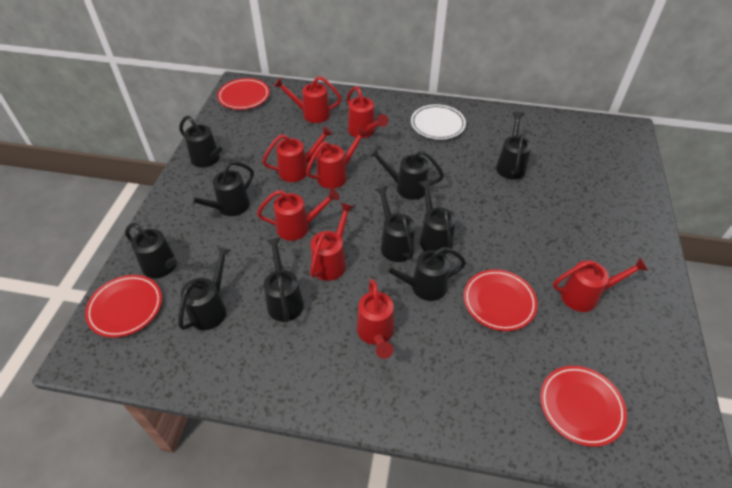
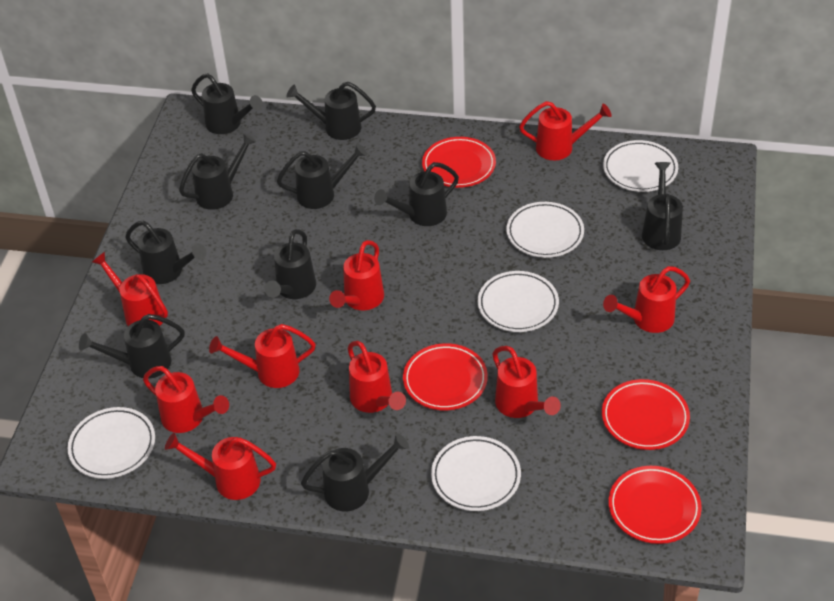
red watering can: [257,188,340,241] [262,126,333,182] [273,76,341,123] [306,127,368,189] [310,203,354,281] [347,86,388,138] [357,279,394,359] [553,257,649,312] = 8 -> [92,252,168,326] [143,366,229,433] [165,433,276,500] [209,324,316,388] [329,240,384,310] [348,341,406,413] [492,346,561,418] [519,101,612,160] [603,266,690,333] = 9
white plate: [411,104,466,140] = 1 -> [68,407,155,479] [431,436,521,511] [478,271,559,332] [506,202,584,258] [603,140,678,192] = 5

